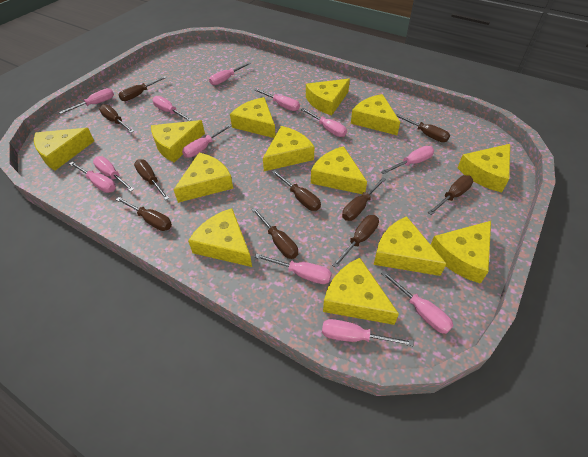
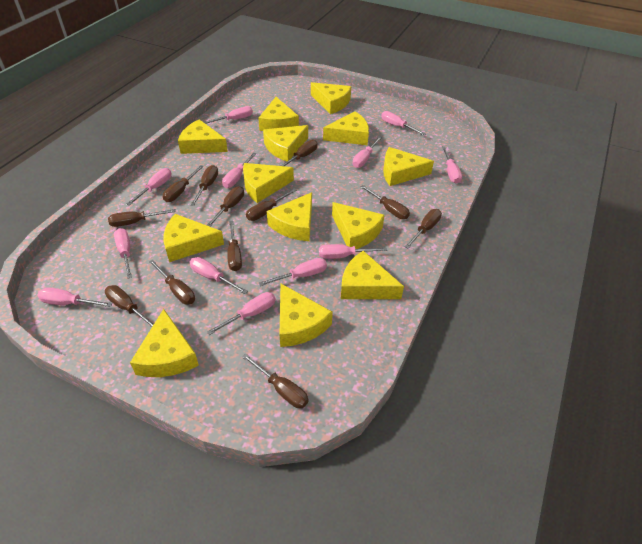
brown screwdriver: [99,105,134,133] [116,197,172,231] [119,76,167,101] [134,159,169,200] [252,208,298,259] [272,170,321,211] [332,215,379,268] [342,177,386,221] [396,114,450,142] [428,175,473,215] = 10 -> [105,285,154,328] [108,209,176,227] [149,260,195,304] [163,165,204,202] [191,165,218,206] [207,186,244,227] [227,221,242,271] [242,353,308,408] [246,188,297,221] [281,140,318,166] [360,185,410,219] [405,209,442,248] = 12

